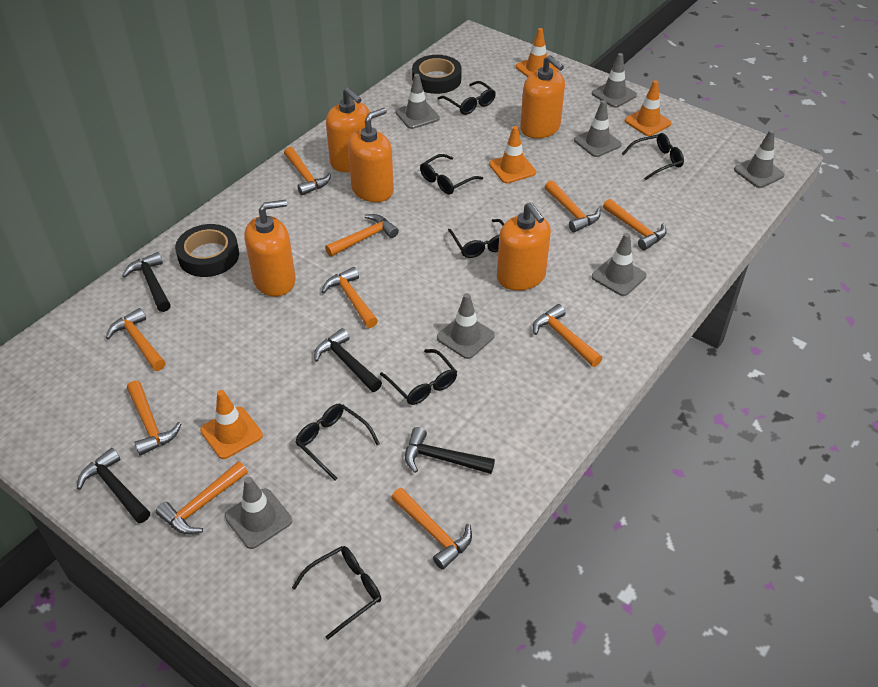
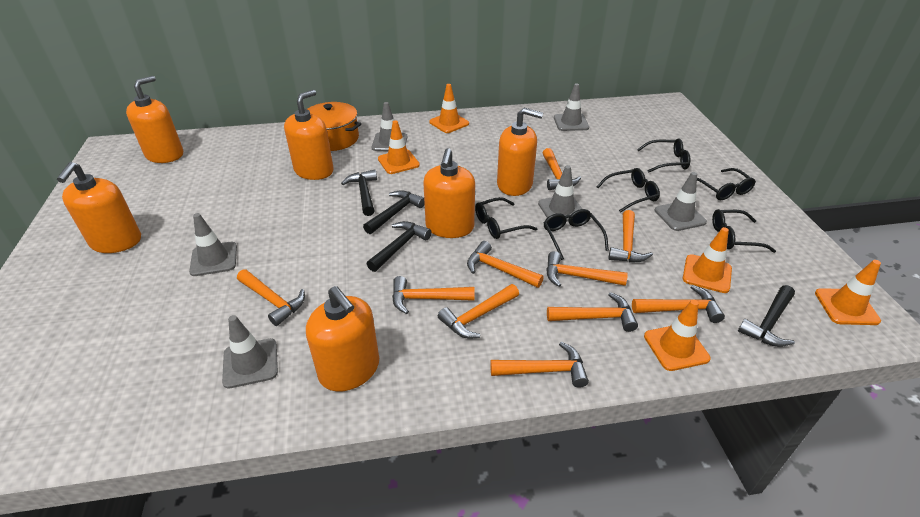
black glasses: [292,546,381,640] [296,404,380,481] [380,349,457,405] [420,154,483,195] [438,81,496,115] [448,219,504,258] [622,133,684,180] = 7 -> [475,197,538,239] [543,209,609,260] [596,168,660,213] [637,138,690,173] [697,168,756,200] [712,209,776,253] = 6
black tape: [175,224,239,277] [412,55,462,94] = 2 -> none = 0
grey traffic cone: [225,477,292,549] [395,74,440,129] [437,293,495,359] [574,100,622,157] [592,53,637,108] [592,233,646,296] [734,130,785,188] = 7 -> [189,213,237,276] [222,315,278,388] [372,102,407,151] [538,165,582,222] [554,83,589,131] [655,172,707,231] = 6
orange pot: none = 0 -> [307,102,361,151] = 1
orange soap dispenser: [245,200,296,297] [326,87,370,172] [348,108,394,202] [497,202,551,291] [520,55,565,138] = 5 -> [57,162,141,253] [126,76,183,163] [284,90,334,180] [306,286,379,392] [423,148,475,238] [497,108,543,196] = 6
orange traffic cone: [200,390,263,459] [489,126,536,184] [516,28,559,77] [625,80,672,136] = 4 -> [378,120,420,174] [429,84,469,133] [644,299,711,371] [683,227,732,293] [815,260,881,325] = 5

